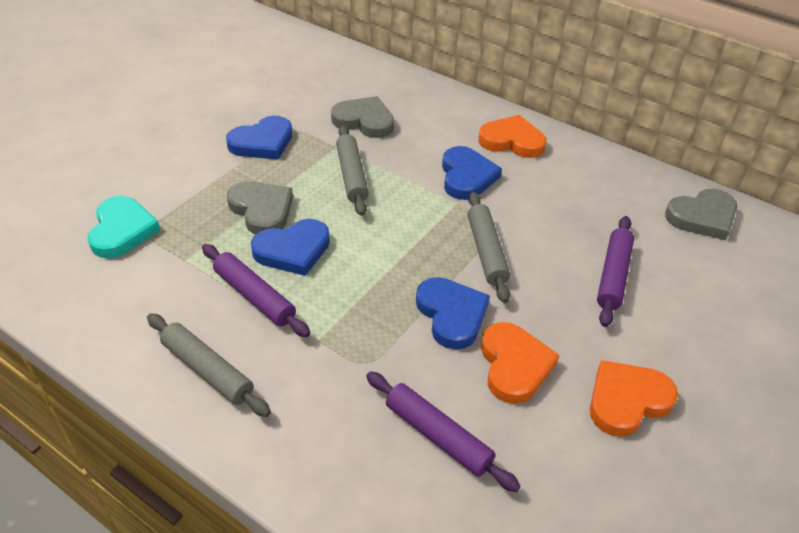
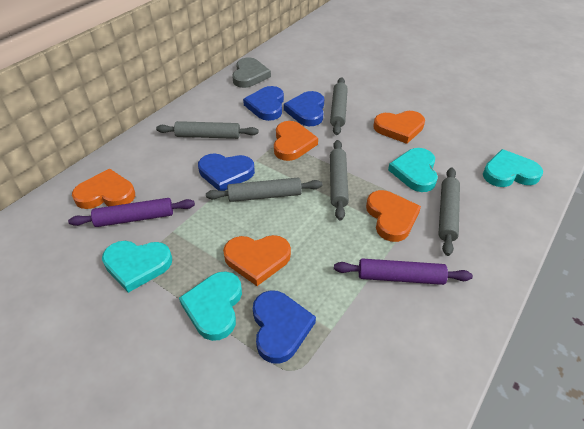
grey heart: [227,181,293,235] [331,96,394,138] [665,188,737,240] = 3 -> [232,57,271,88] = 1
grey rolling pin: [147,313,271,417] [336,125,369,216] [468,192,510,303] = 3 -> [156,121,258,139] [206,178,322,202] [330,77,348,135] [330,140,349,220] [438,168,460,256] = 5
orange heart: [478,115,547,158] [481,322,559,404] [590,360,678,437] = 3 -> [72,169,135,209] [223,235,291,286] [274,121,318,161] [366,190,421,242] [373,111,425,144] = 5
purple rolling pin: [202,244,310,337] [366,371,521,492] [597,216,634,327] = 3 -> [68,198,195,227] [334,259,473,285] = 2
turquoise heart: [88,196,160,258] = 1 -> [102,241,172,293] [179,271,242,341] [388,148,438,192] [483,149,543,187] = 4

